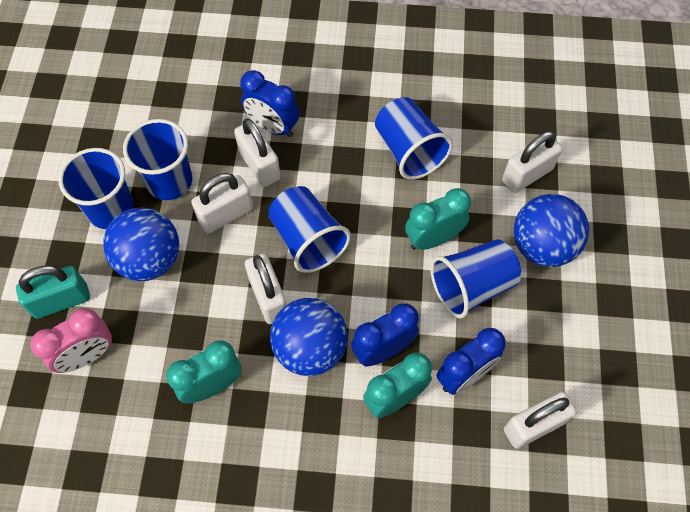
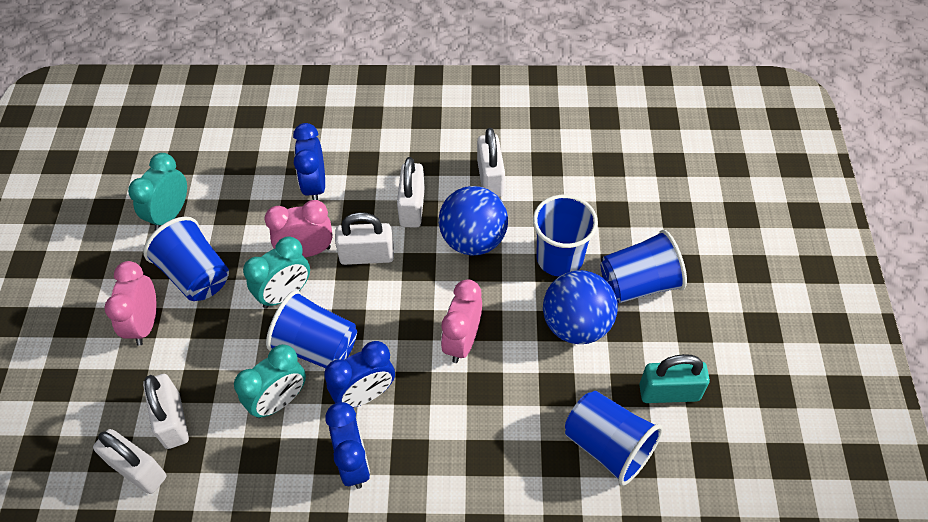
blue ball: [103,207,179,281] [270,298,348,376] [514,194,589,267] = 3 -> [439,186,508,256] [543,270,618,344] = 2
pink clock: [30,308,112,373] = 1 -> [104,261,156,346] [265,200,333,257] [441,279,482,363] = 3

